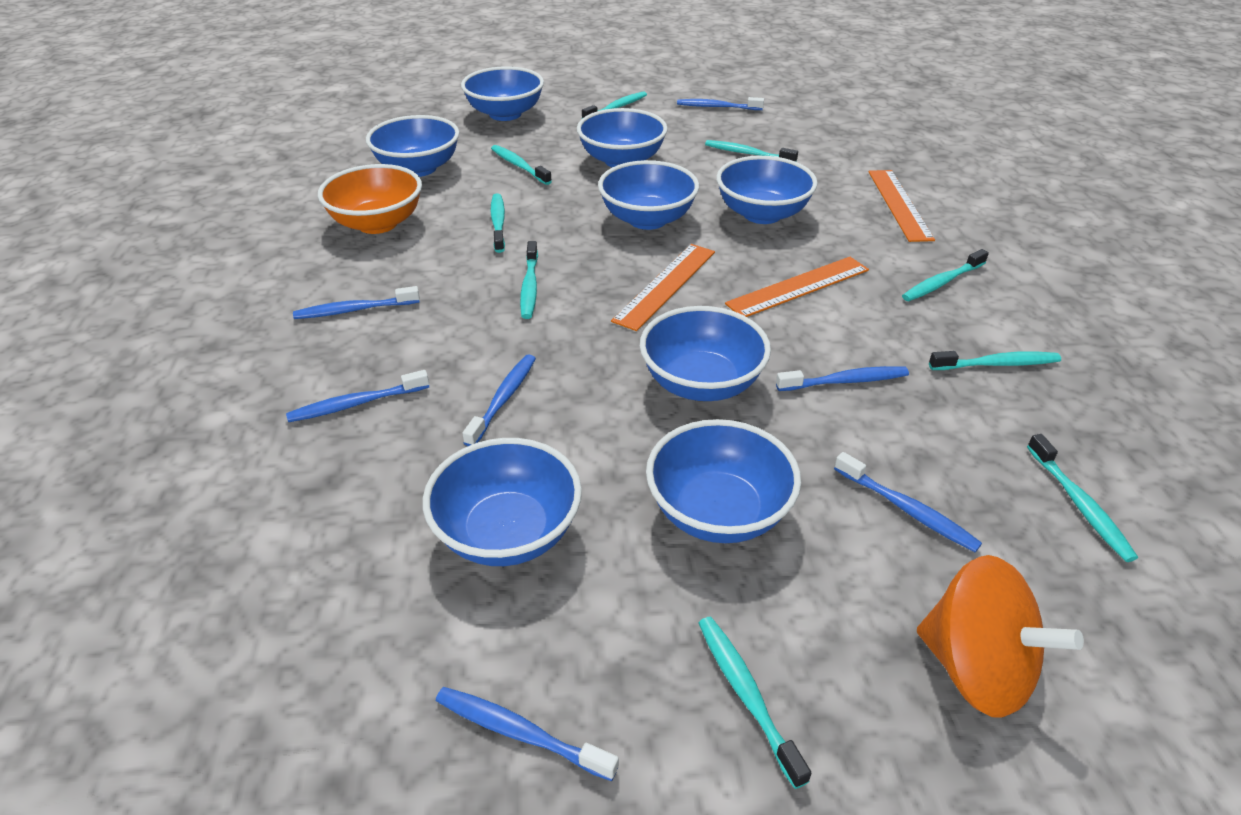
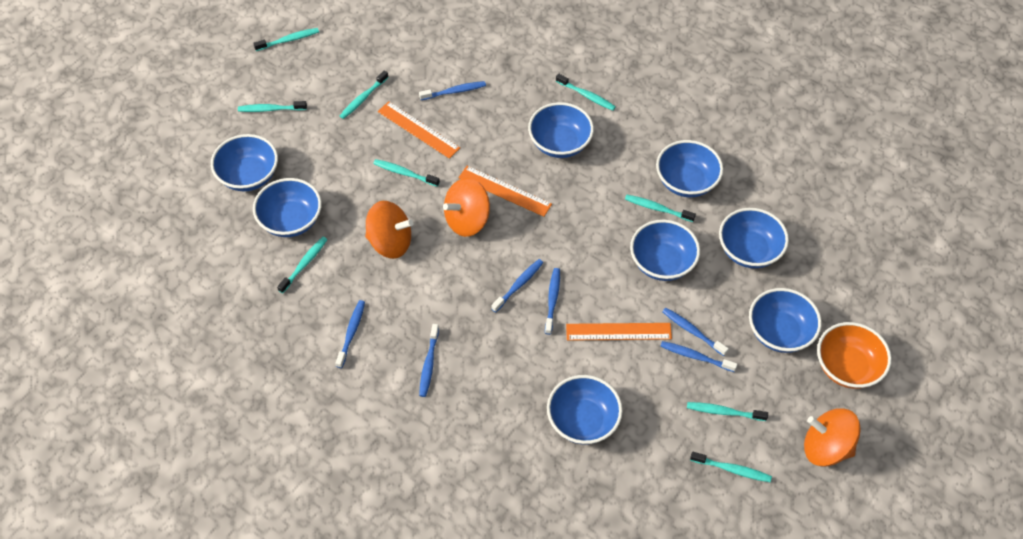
orange spinning top: [917,555,1084,718] = 1 -> [365,201,413,259] [443,178,490,237] [804,408,861,467] = 3

